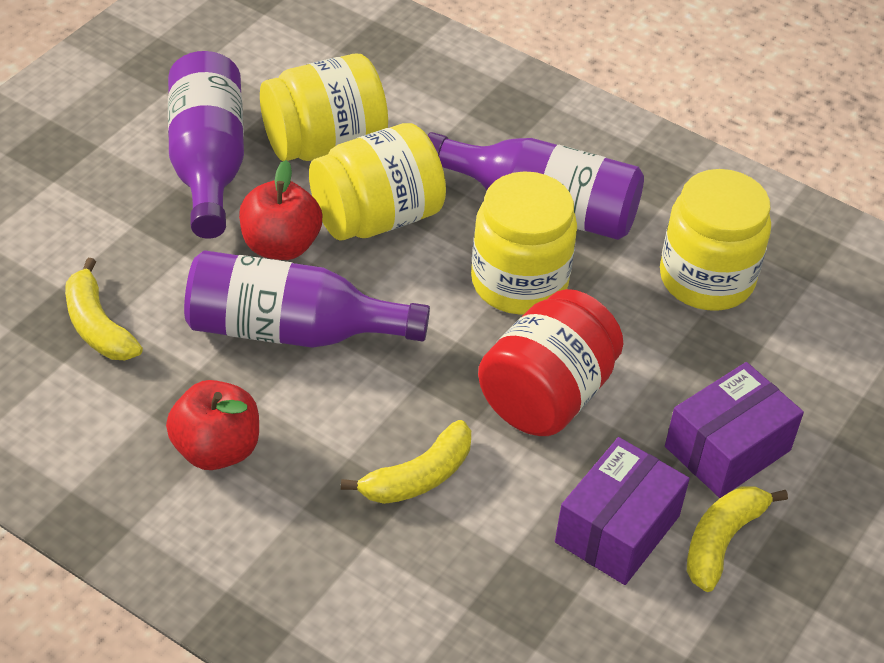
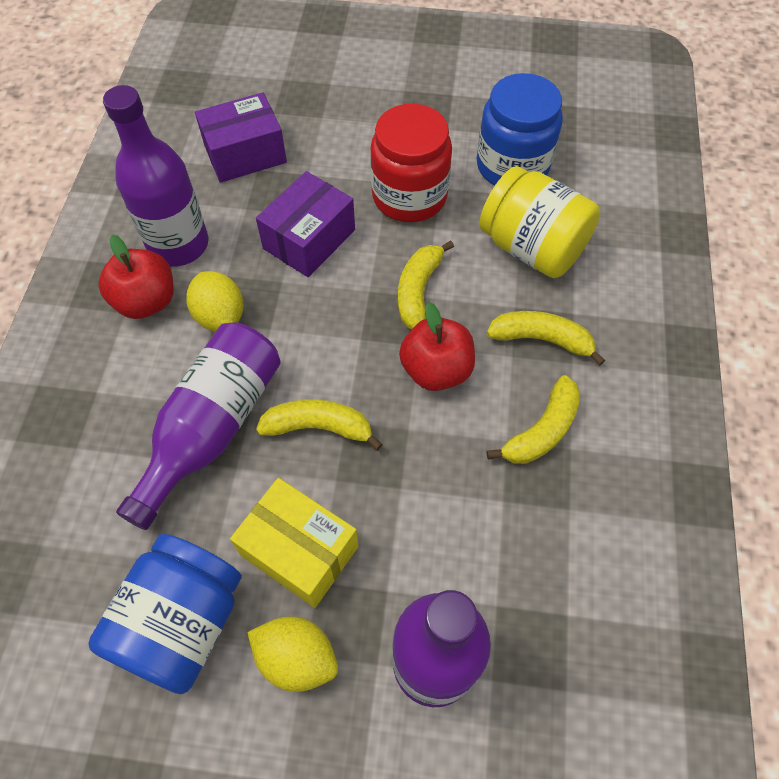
blue jar: none = 0 -> [88,534,242,694] [477,73,563,185] = 2
yellow banana: [65,258,143,360] [341,420,471,504] [687,486,788,592] = 3 -> [256,399,383,451] [398,240,454,329] [487,311,605,366] [487,375,580,464] = 4
yellow box: none = 0 -> [230,478,358,608] = 1
yellow jar: [260,54,388,161] [309,123,446,241] [471,171,577,315] [660,169,771,311] = 4 -> [479,166,600,278] = 1
yellow lemon: none = 0 -> [186,271,243,331] [247,616,338,692] = 2

